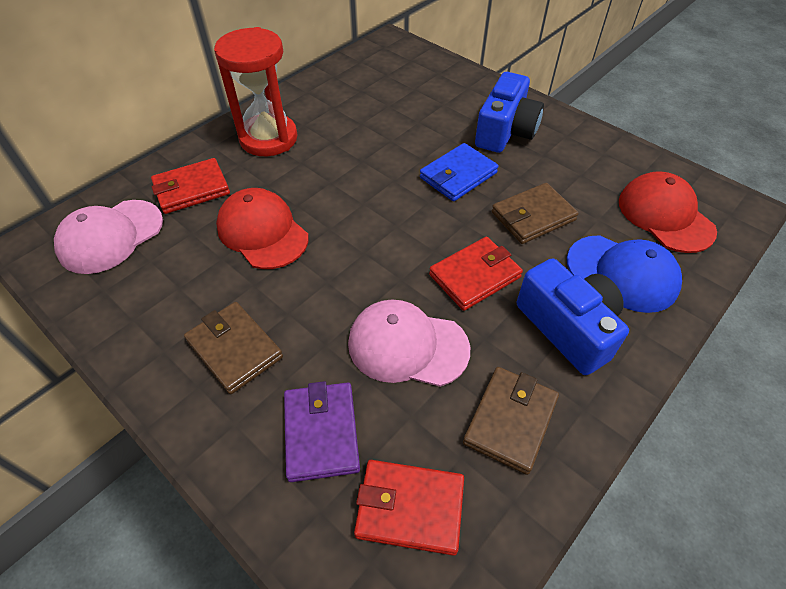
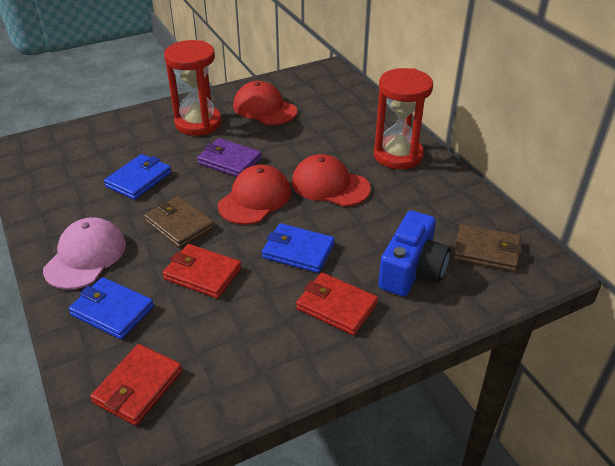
blue camera: [475,72,544,153] [517,258,629,375] = 2 -> [378,211,450,296] = 1
blue cap: [567,235,682,313] = 1 -> none = 0
blue wallet: [420,143,499,201] = 1 -> [68,277,154,340] [104,154,171,200] [262,223,335,273] = 3
brown wallet: [184,302,283,394] [463,367,559,475] [492,183,579,244] = 3 -> [144,196,214,248] [453,224,522,272] = 2
pink cap: [54,200,163,274] [348,299,470,387] = 2 -> [43,217,126,290] = 1
red cap: [216,188,309,269] [619,171,717,253] = 2 -> [218,165,291,225] [233,81,297,125] [292,154,371,207] = 3
red hourglass: [214,27,297,156] = 1 -> [164,40,221,136] [374,68,433,169] = 2

